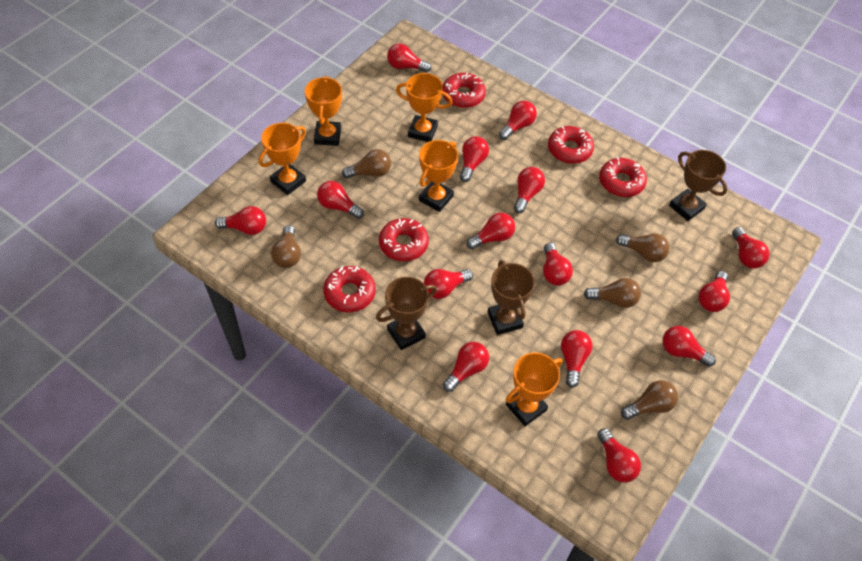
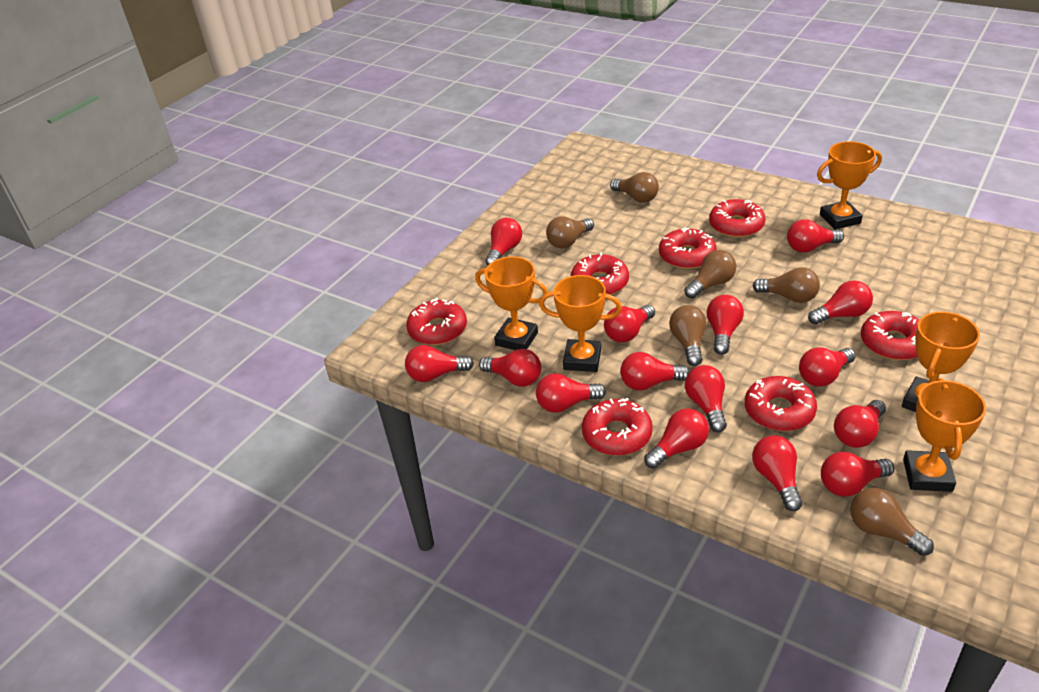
brown light bulb: [271,225,301,268] [342,149,391,178] [584,278,641,308] [616,233,670,262] [621,380,678,420] = 5 -> [546,216,594,248] [610,172,659,203] [669,305,707,366] [684,250,736,299] [753,267,820,303] [850,488,934,556] = 6
brown trophy: [376,277,437,350] [487,260,535,335] [669,150,728,221] = 3 -> none = 0
red donut: [323,266,376,312] [379,218,429,261] [443,73,486,108] [548,126,594,164] [599,157,647,197] = 5 -> [406,298,467,345] [571,253,629,295] [582,398,653,456] [659,227,717,269] [709,199,765,238] [745,376,817,431] [861,311,919,360] = 7

